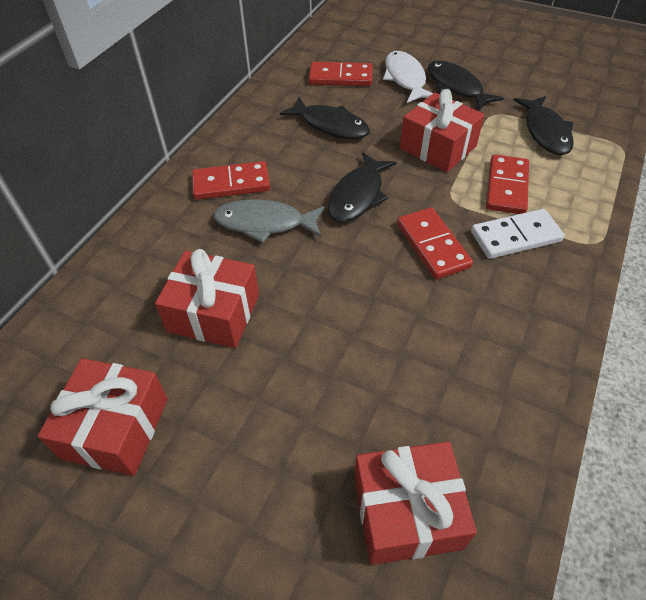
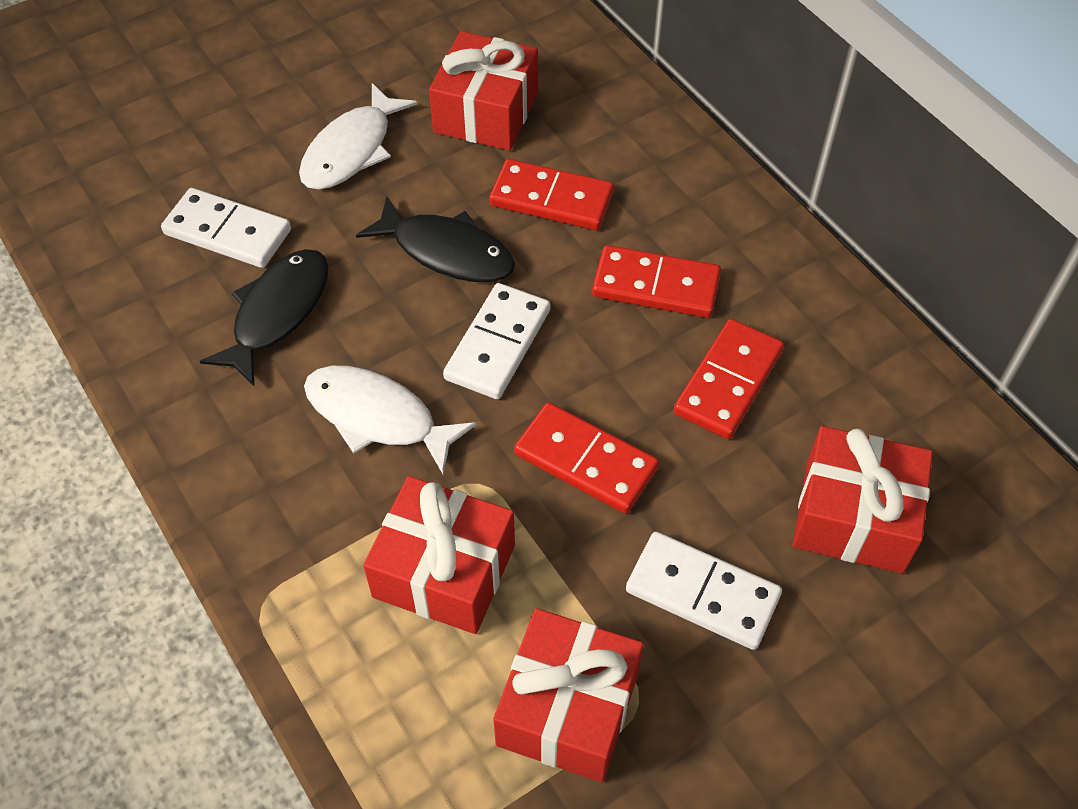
black fish: [280,97,370,139] [328,152,397,223] [428,60,504,111] [513,96,574,155] = 4 -> [200,249,329,386] [356,197,515,282] = 2
grey fish: [213,199,325,243] = 1 -> none = 0
white domino: [471,209,565,259] = 1 -> [161,188,291,268] [443,283,550,399] [626,532,782,650] = 3
white fish: [383,51,433,103] = 1 -> [299,83,418,190] [304,366,476,474] = 2

